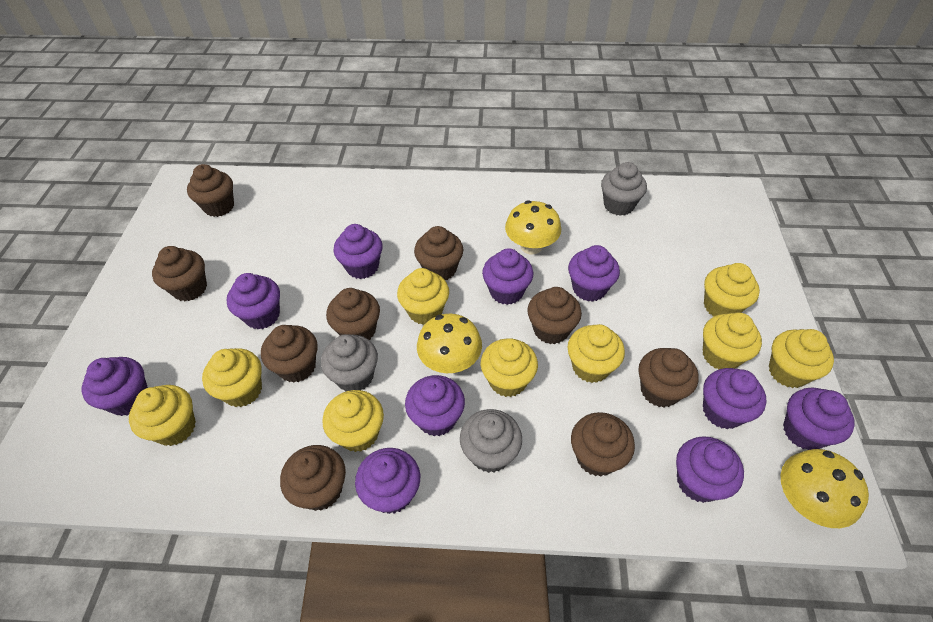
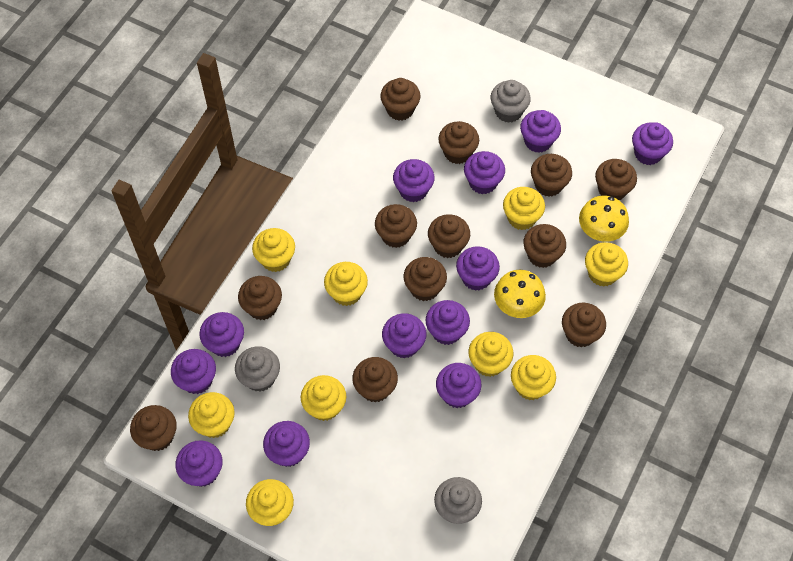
brown cupcake: [152,246,207,302] [187,164,234,217] [261,325,318,383] [280,445,346,511] [326,288,380,340] [414,226,463,280] [527,287,582,344] [571,412,635,477] [638,348,699,407] = 9 -> [130,405,177,451] [238,276,282,320] [352,357,398,402] [375,204,417,248] [380,78,420,121] [404,257,447,301] [428,214,470,258] [438,121,479,164] [523,224,566,268] [531,154,572,197] [562,303,606,348] [595,159,637,200] = 12
purple cupcake: [82,357,148,416] [227,273,280,329] [334,224,383,279] [355,448,420,514] [405,375,465,436] [482,248,533,305] [568,245,620,302] [676,436,744,503] [703,368,766,429] [783,388,855,450] = 10 -> [171,349,216,394] [175,440,223,487] [199,312,244,357] [263,421,310,467] [382,313,427,358] [393,159,435,202] [425,300,470,345] [436,363,481,408] [456,246,500,291] [464,151,505,194] [520,110,561,153] [632,122,673,165] = 12
yellow mushroom: [417,314,482,373] [505,200,561,254] [780,449,869,528] = 3 -> [494,270,546,318] [579,195,629,242] = 2

